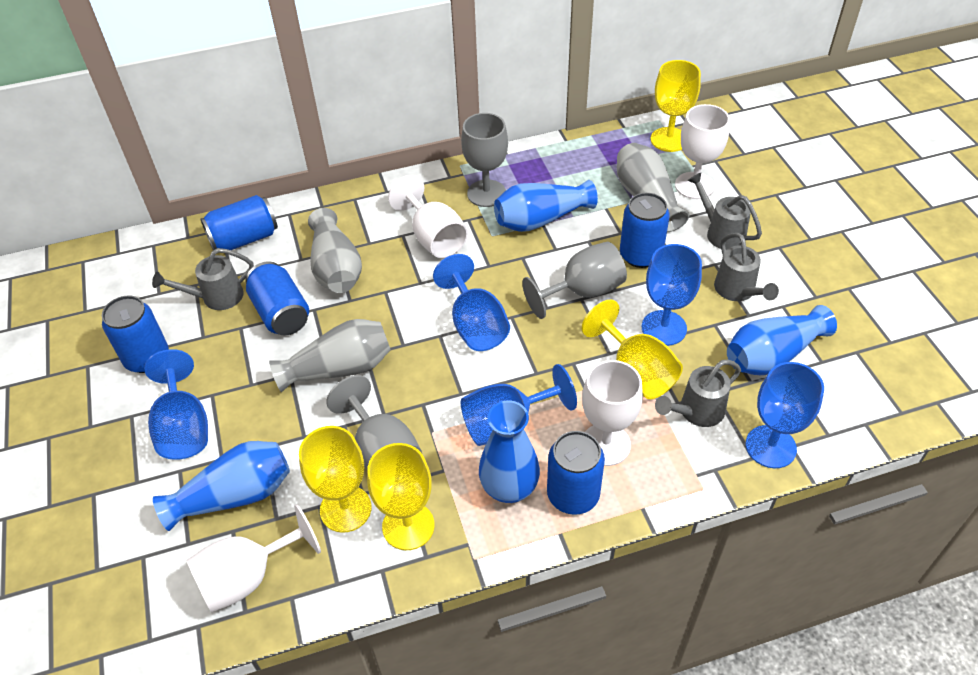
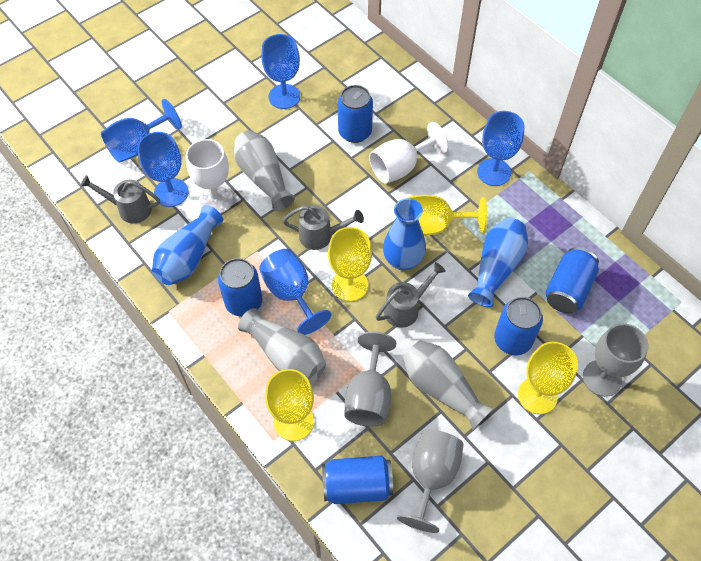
blue vase: [153,441,290,531] [479,401,540,503] [494,180,598,232] [727,305,837,375] = 4 -> [152,205,223,285] [383,198,426,270] [468,218,528,307] = 3
grey watering can: [152,248,254,310] [655,359,741,427] [687,173,762,250] [714,233,779,301] = 4 -> [80,175,160,223] [283,206,364,250] [376,262,446,328] = 3
white goblet: [186,504,321,612] [388,175,468,258] [582,360,643,466] [675,104,730,199] = 4 -> [186,139,233,214] [369,122,449,184] = 2

